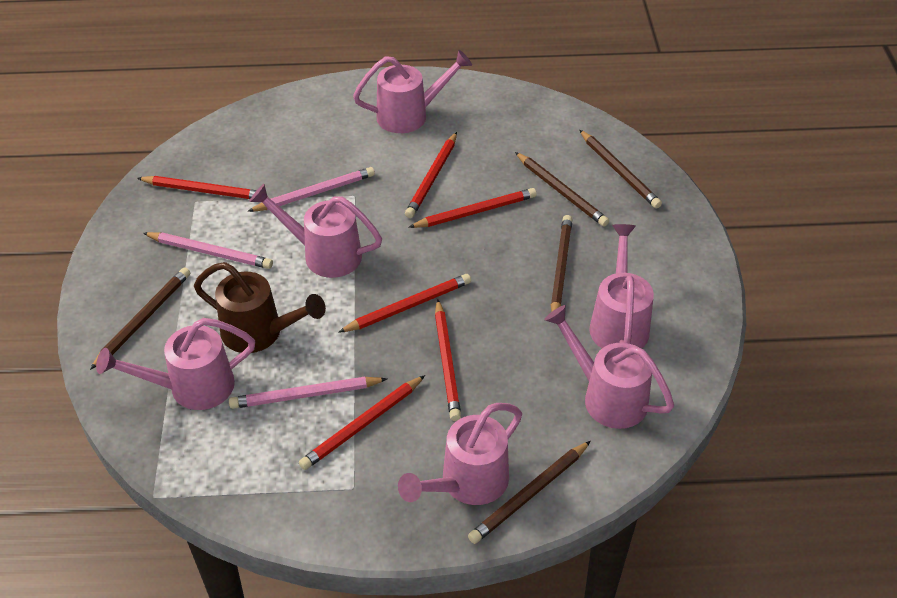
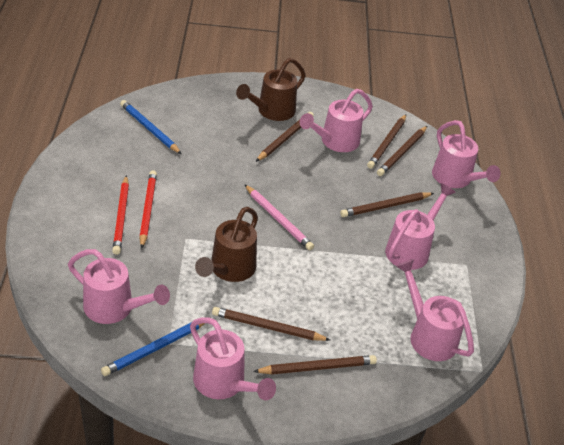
blue pencil: none = 0 -> [101,317,211,376] [120,100,181,154] = 2
brown pencil: [90,267,190,370] [468,441,591,544] [515,152,609,227] [551,215,573,311] [580,130,662,209] = 5 -> [212,307,330,341] [253,355,377,375] [256,112,314,162] [340,192,434,217] [367,115,406,169] [377,126,427,176] = 6
brown watering can: [194,262,326,353] = 1 -> [195,207,258,282] [236,58,306,121] = 2
pink pencil: [143,232,273,269] [229,377,387,409] [247,167,375,212] = 3 -> [244,184,314,250] = 1
red pencil: [137,176,257,199] [299,375,425,470] [338,274,471,333] [405,132,457,218] [408,188,537,228] [435,299,461,421] = 6 -> [112,175,129,255] [139,170,157,249] = 2

